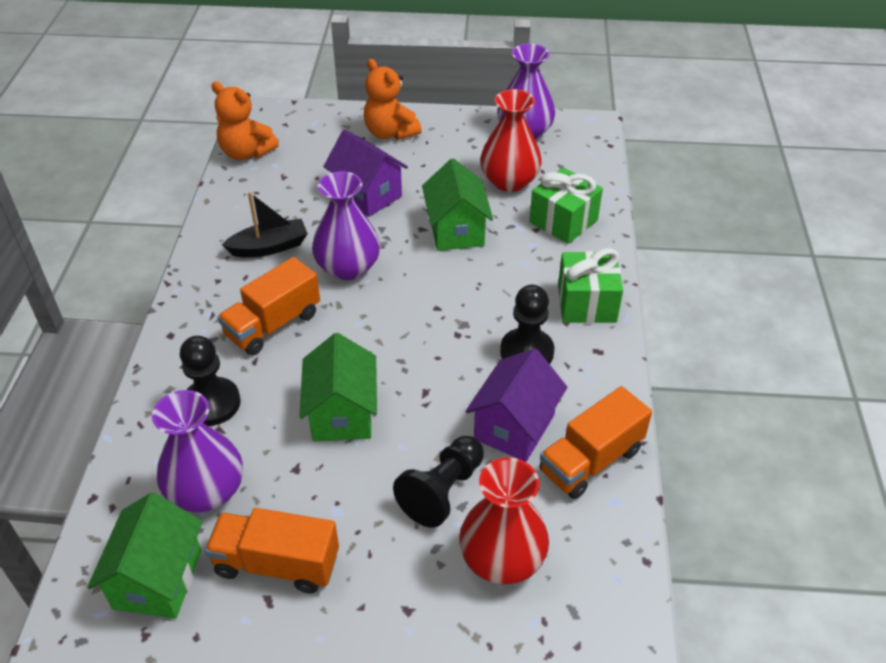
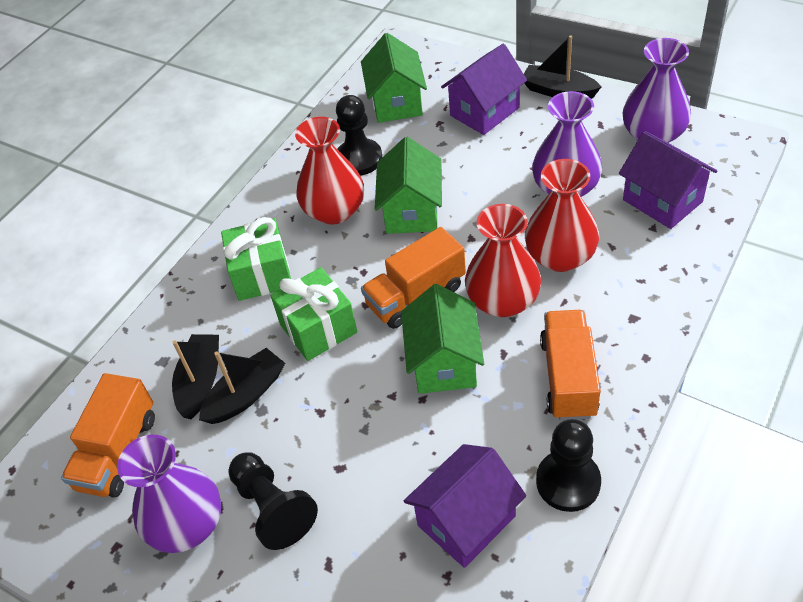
black boat: [222,192,308,257] = 1 -> [172,334,219,419] [199,348,285,424] [524,35,601,99] = 3
orange teddy bear: [211,82,279,160] [364,59,422,140] = 2 -> none = 0
purple house: [323,129,408,217] [465,348,567,462] = 2 -> [404,444,526,568] [441,44,527,135] [619,131,717,229] = 3
red vase: [459,457,549,584] [480,89,542,192] = 2 -> [295,117,364,225] [465,204,541,317] [525,159,599,272] = 3

